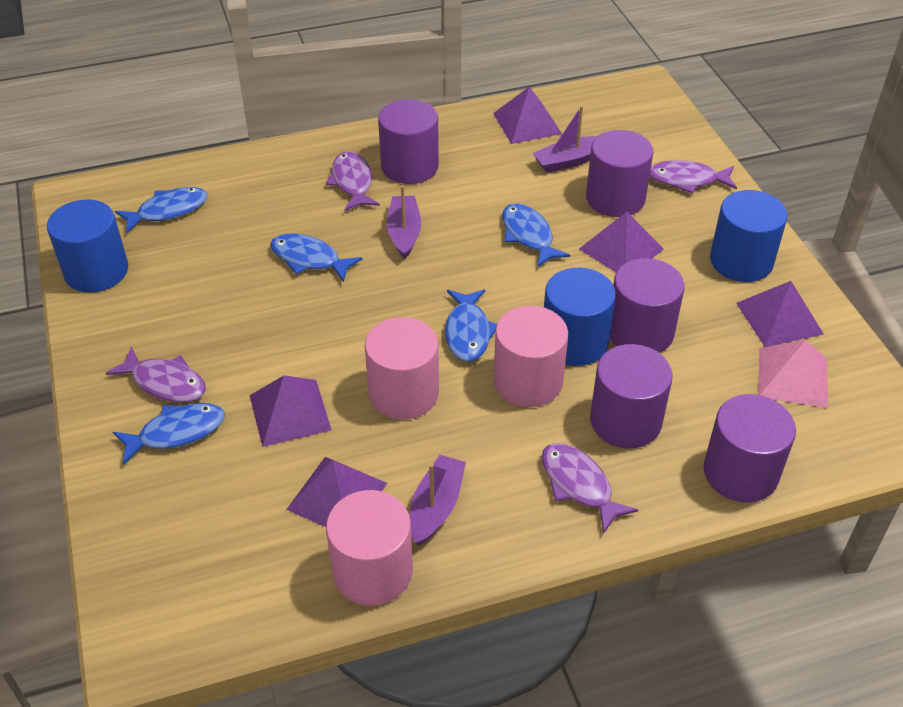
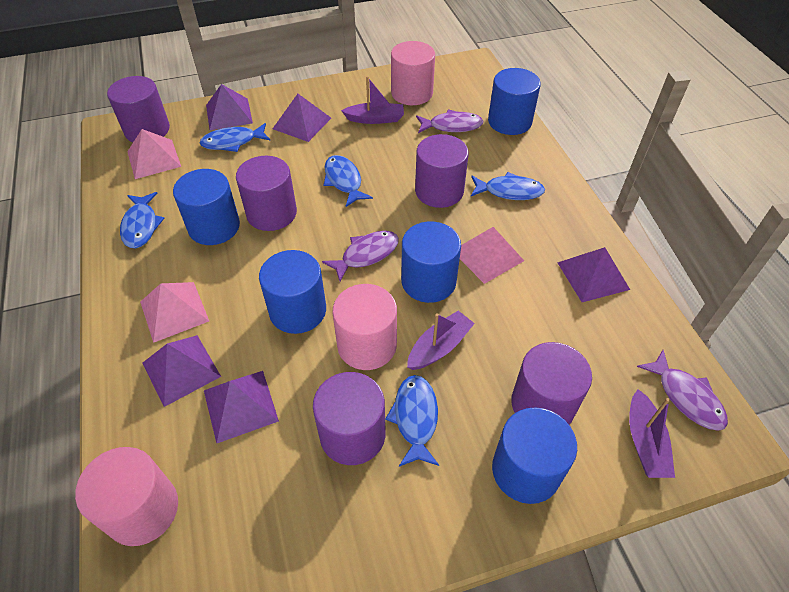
blue cylinder: [47,200,128,292] [544,268,616,366] [710,190,787,282] = 3 -> [173,169,240,245] [259,250,326,334] [401,222,461,303] [488,68,541,135] [492,407,577,504] = 5
pink pyramid: [758,340,828,408] = 1 -> [127,129,181,179] [140,282,209,343] [460,227,524,284] = 3
purple fish: [106,347,206,403] [326,151,380,211] [542,443,638,534] [650,160,737,194] = 4 -> [322,231,399,281] [416,109,483,133] [637,350,728,431] = 3

